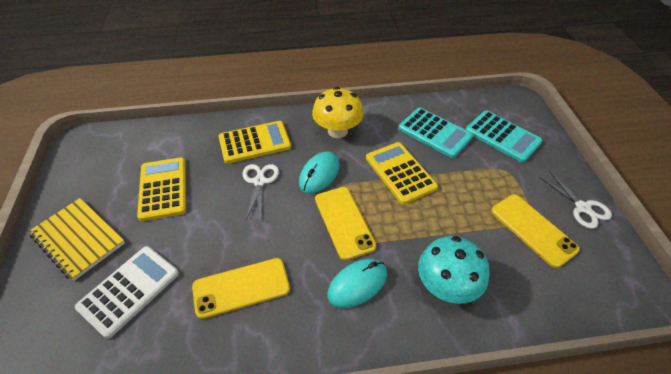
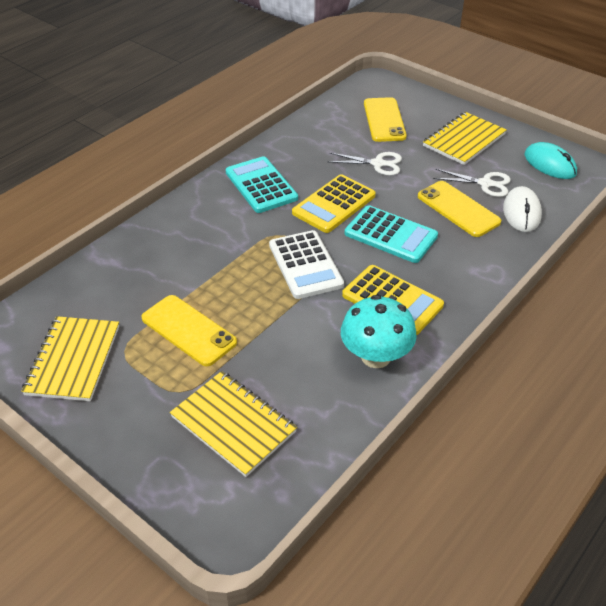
turquoise mouse: [299,151,340,194] [327,259,387,308] = 2 -> [525,142,577,179] = 1
white mouse: none = 0 -> [503,186,542,232] = 1
yellow calculator: [137,157,186,221] [219,121,291,164] [366,142,438,204] = 3 -> [292,175,376,233] [342,265,444,335] = 2
yellow mushroom: [312,87,364,138] = 1 -> none = 0
yellow notebook: [28,198,125,281] = 1 -> [22,316,119,401] [170,371,297,477] [423,112,506,165] = 3

